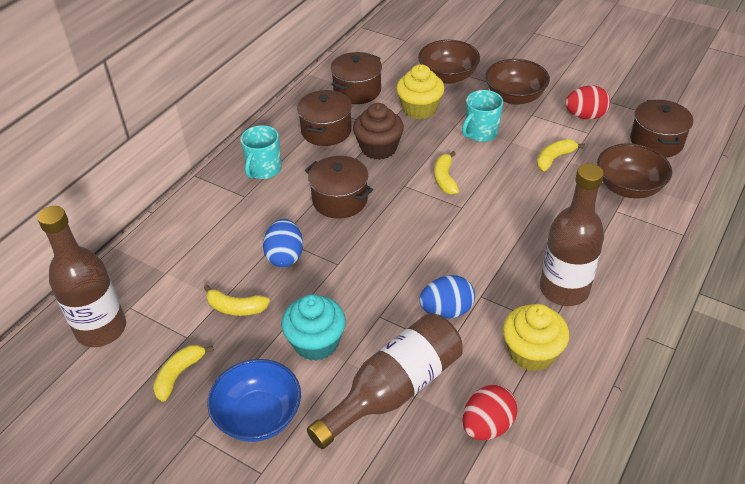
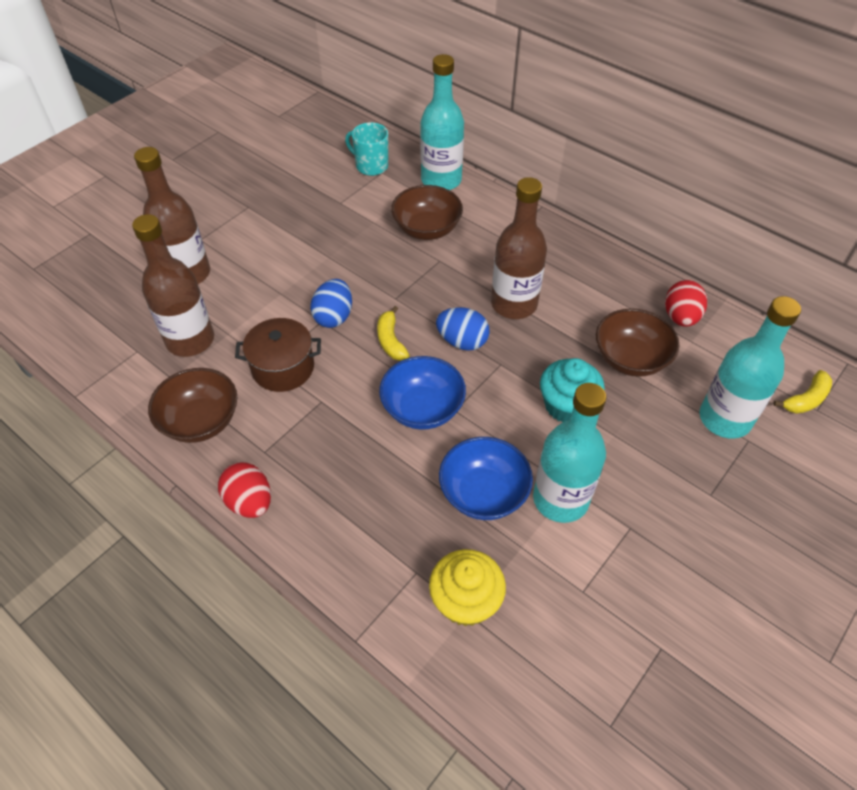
blue bowl: [207,359,301,442] = 1 -> [379,356,466,430] [439,437,533,520] = 2
brown cupcake: [353,103,404,160] = 1 -> none = 0
brown pot: [297,90,352,146] [305,156,373,219] [330,52,382,104] [630,100,693,158] = 4 -> [235,318,321,392] = 1
turquoise bottle: none = 0 -> [420,54,464,190] [533,383,606,523] [699,296,801,439] = 3
turquoise mug: [240,125,282,179] [462,90,503,142] = 2 -> [345,123,388,176] = 1
yellow banana: [153,345,214,402] [204,285,270,316] [434,151,459,195] [537,139,585,171] = 4 -> [377,306,410,361] [773,370,832,414] = 2
yellow cupcake: [396,64,444,119] [503,304,569,372] = 2 -> [429,549,506,626] = 1

